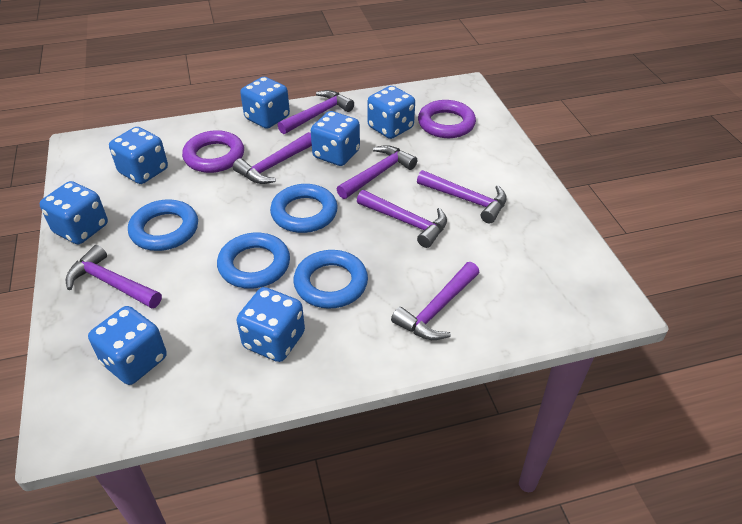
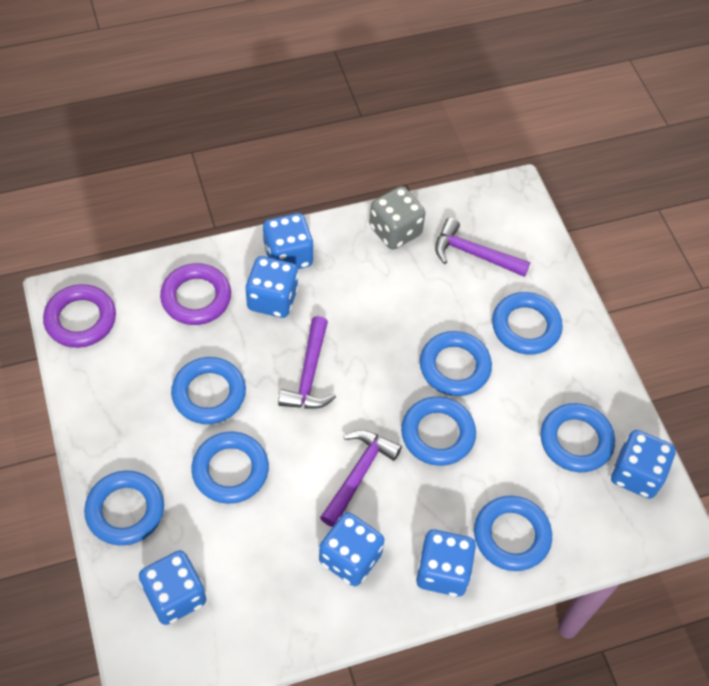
blue dice: [39,181,108,244] [88,306,167,385] [109,127,168,184] [237,287,305,362] [240,77,290,129] [311,111,360,166] [368,86,415,139] = 7 -> [139,550,206,625] [245,256,298,318] [263,213,314,269] [319,512,384,586] [416,529,476,597] [611,430,676,499] = 6
blue ring: [128,199,198,251] [217,232,290,289] [270,184,338,233] [293,250,368,309] = 4 -> [84,471,164,546] [171,357,246,424] [191,432,269,504] [401,396,476,466] [420,331,492,396] [474,496,552,571] [492,292,563,355] [540,403,615,472] = 8
grey dice: none = 0 -> [369,186,425,250] = 1
purple hammer: [66,245,162,308] [233,132,312,184] [278,90,354,134] [337,145,417,199] [357,190,447,248] [391,262,480,340] [417,170,507,223] = 7 -> [278,316,336,409] [320,430,402,527] [435,218,530,277] = 3

